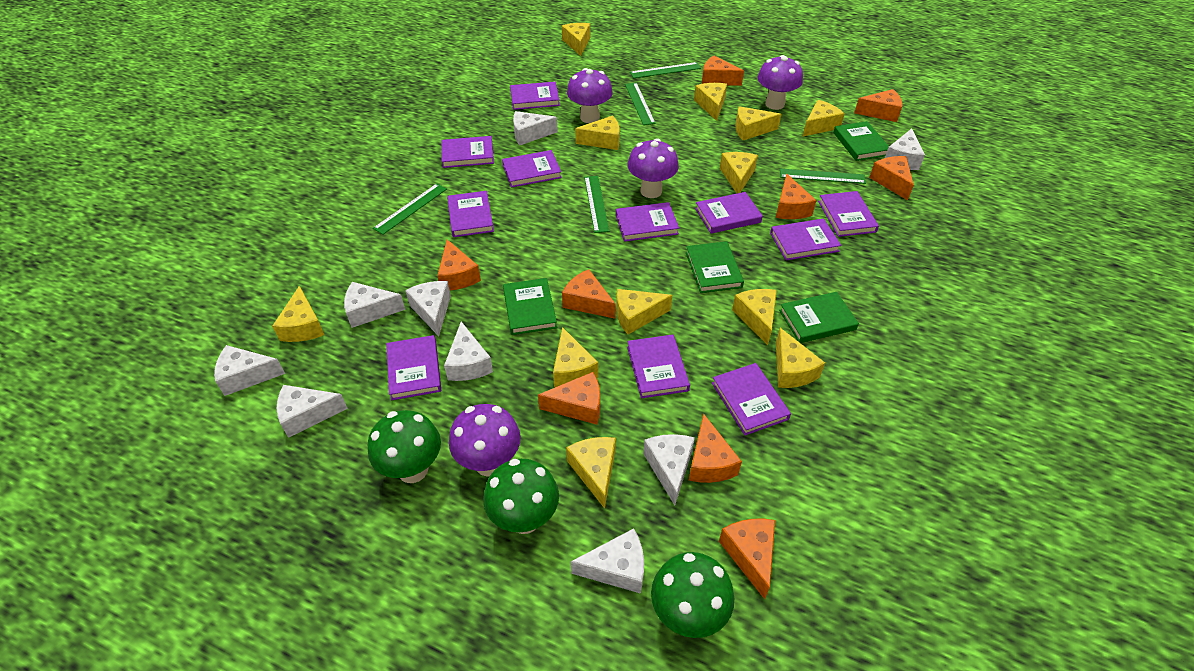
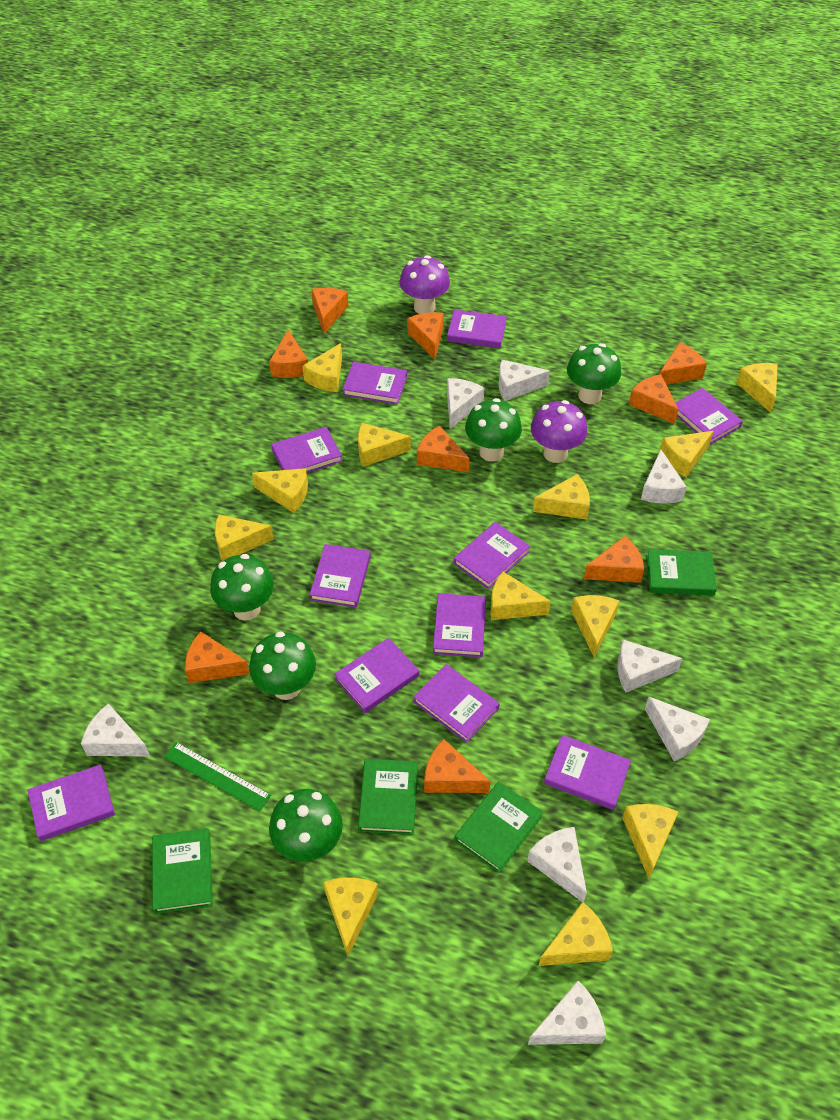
green mushroom: [368,410,441,483] [483,459,559,534] [651,552,734,638] = 3 -> [210,554,274,621] [249,631,316,700] [269,789,343,862] [465,398,522,461] [567,343,621,404] = 5
green ruler: [373,184,447,235] [584,176,609,233] [625,83,656,125] [630,62,701,78] [780,169,866,184] = 5 -> [164,742,271,811] = 1
purple mushroom: [449,404,521,477] [567,68,613,123] [627,138,679,198] [758,55,803,110] = 4 -> [400,255,450,314] [531,400,587,463] = 2
white cheese: [214,345,285,396] [277,385,348,438] [344,282,405,328] [405,281,451,336] [444,322,493,381] [513,111,558,145] [571,528,644,594] [643,434,695,505] [885,128,925,170] = 9 -> [81,703,150,757] [447,378,484,429] [499,360,550,401] [527,827,587,902] [528,981,606,1045] [617,640,683,692] [641,450,687,504] [645,697,710,761] = 8

